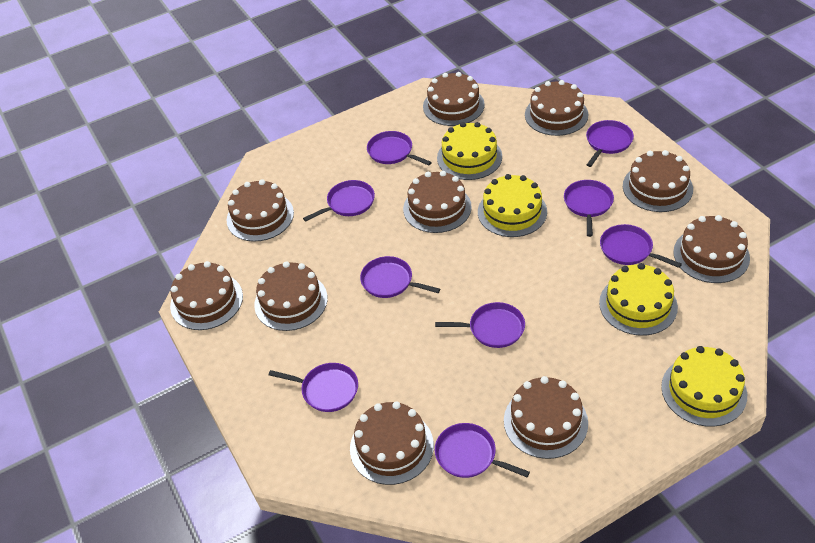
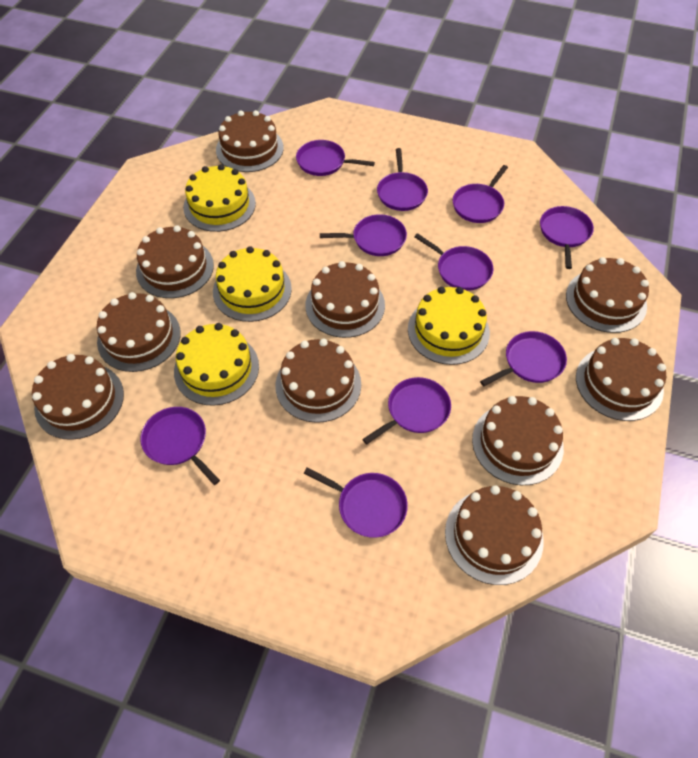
purple pan: [269,363,358,412] [303,180,375,222] [360,256,440,298] [367,131,432,166] [435,302,525,348] [435,423,530,478] [564,180,614,237] [586,120,634,167] [600,224,682,268] = 9 -> [141,407,220,485] [296,140,375,176] [304,467,408,538] [320,214,407,256] [362,377,451,445] [377,148,428,211] [414,233,493,291] [452,165,508,223] [480,331,567,386] [540,206,594,269] = 10

